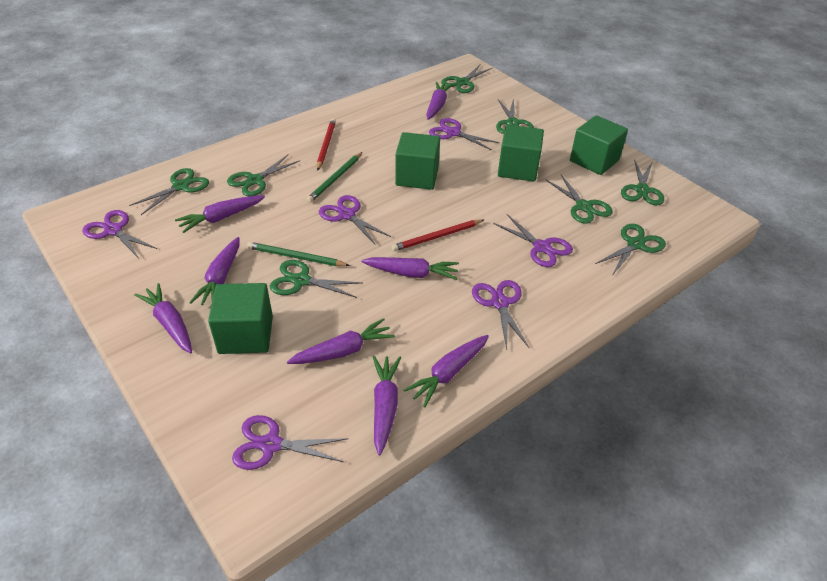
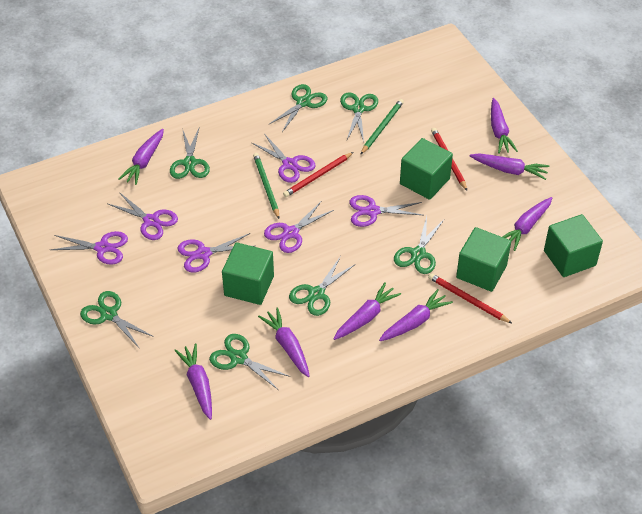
green scissors: [129,168,209,215] [227,155,299,196] [270,260,362,298] [441,65,492,93] [496,98,534,134] [546,175,613,224] [595,224,666,276] [621,159,664,205] = 8 -> [80,291,154,348] [170,128,210,179] [209,334,290,389] [268,84,328,132] [289,256,356,316] [340,93,378,142] [394,216,444,274] = 7
red pencil: [317,119,336,171] [392,219,484,251] = 2 -> [283,152,353,197] [428,273,513,324] [431,128,467,191] = 3

